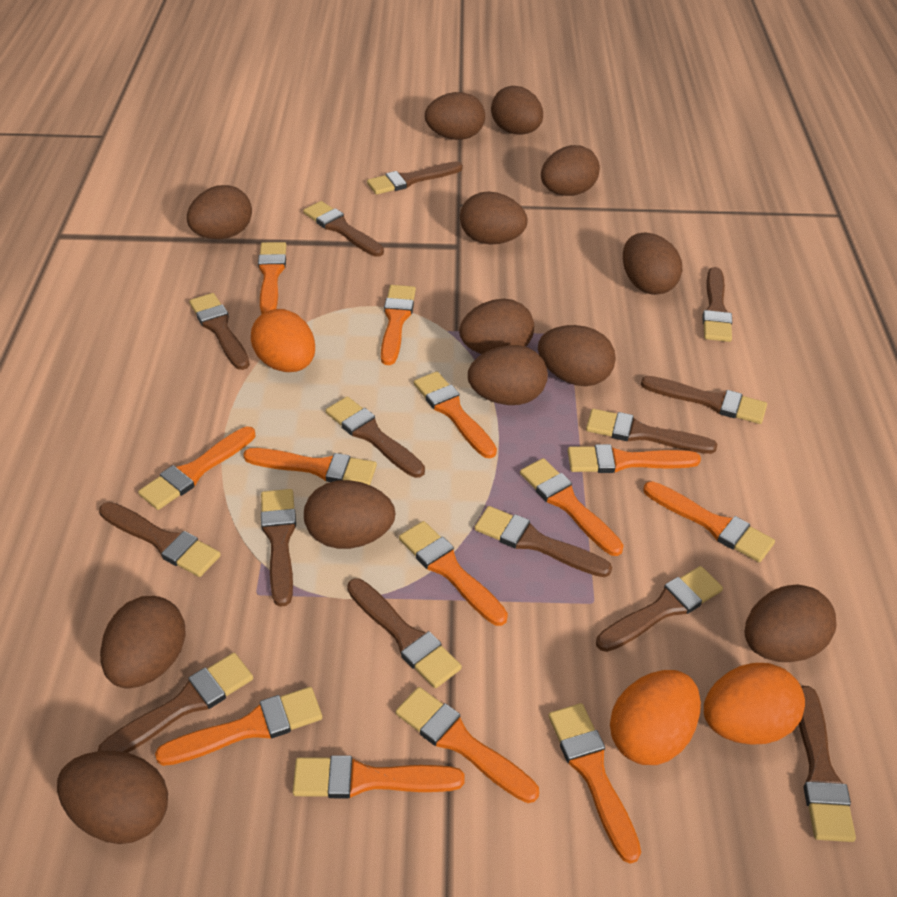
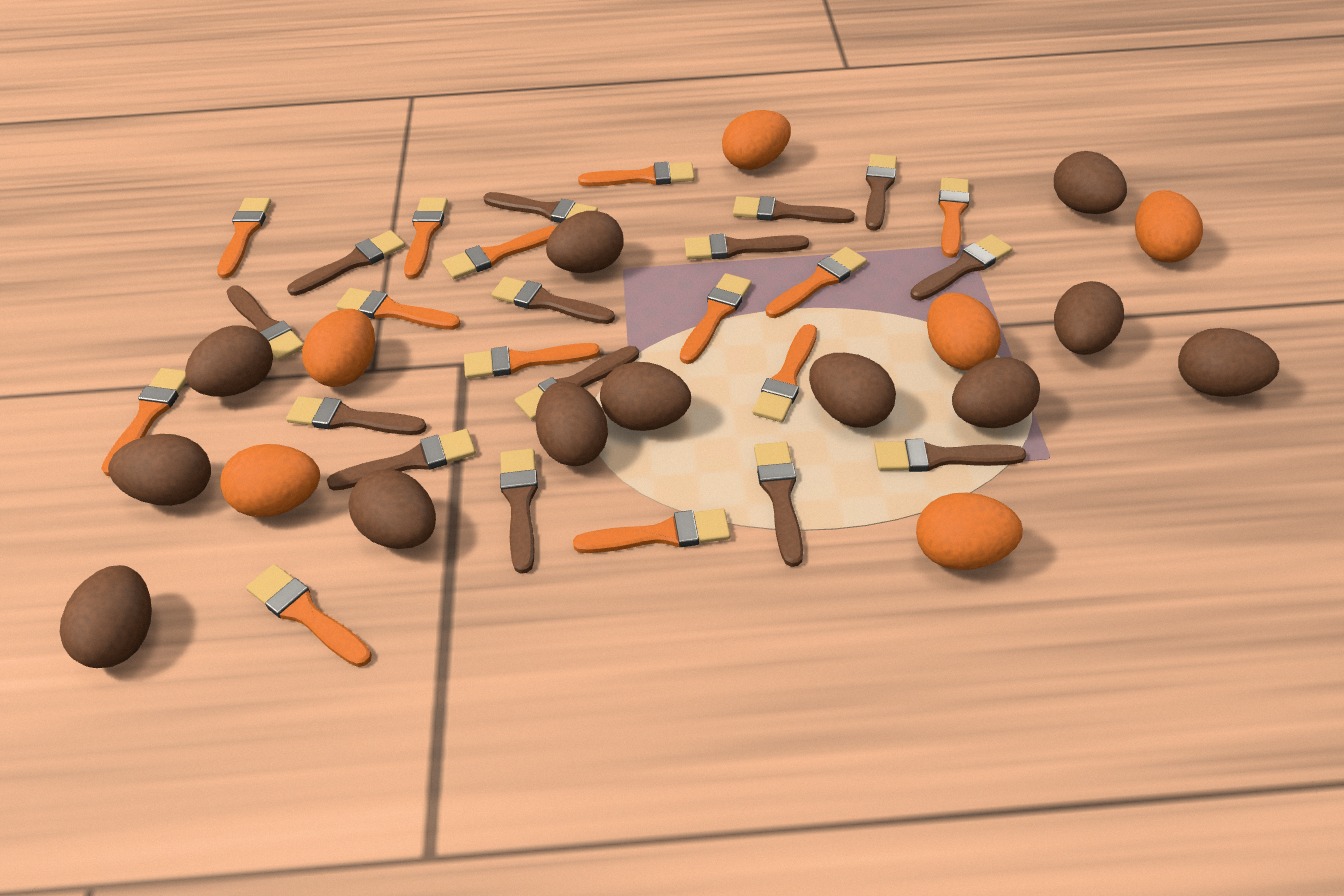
brown egg: [57,751,168,844] [100,596,186,688] [187,185,252,239] [304,480,395,549] [425,92,485,140] [459,299,534,354] [460,191,528,245] [468,345,548,405] [491,86,543,135] [538,325,616,386] [541,145,600,196] [623,232,682,295] [745,584,837,662] = 13 -> [60,565,152,668] [108,434,211,506] [185,325,273,397] [348,469,436,549] [535,382,608,466] [546,211,624,273] [600,362,691,431] [809,353,896,428] [952,357,1040,428] [1054,151,1127,214] [1054,281,1124,355] [1178,328,1279,397] = 12
orange egg: [251,309,315,372] [610,670,701,765] [704,663,805,745] = 3 -> [220,444,320,517] [302,309,375,387] [722,110,791,170] [916,493,1023,570] [927,293,1001,370] [1135,190,1203,262] = 6

